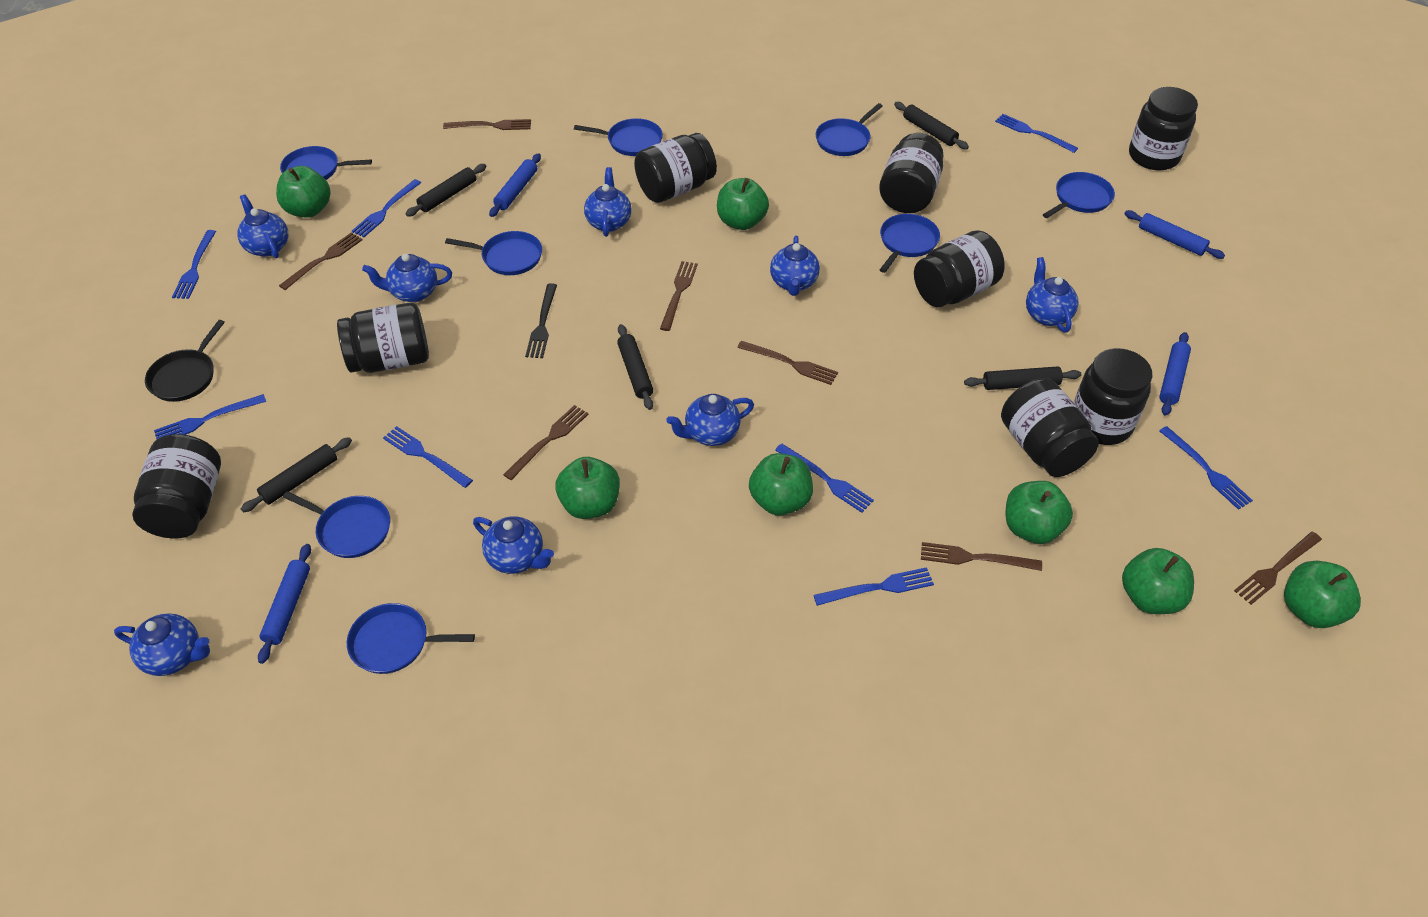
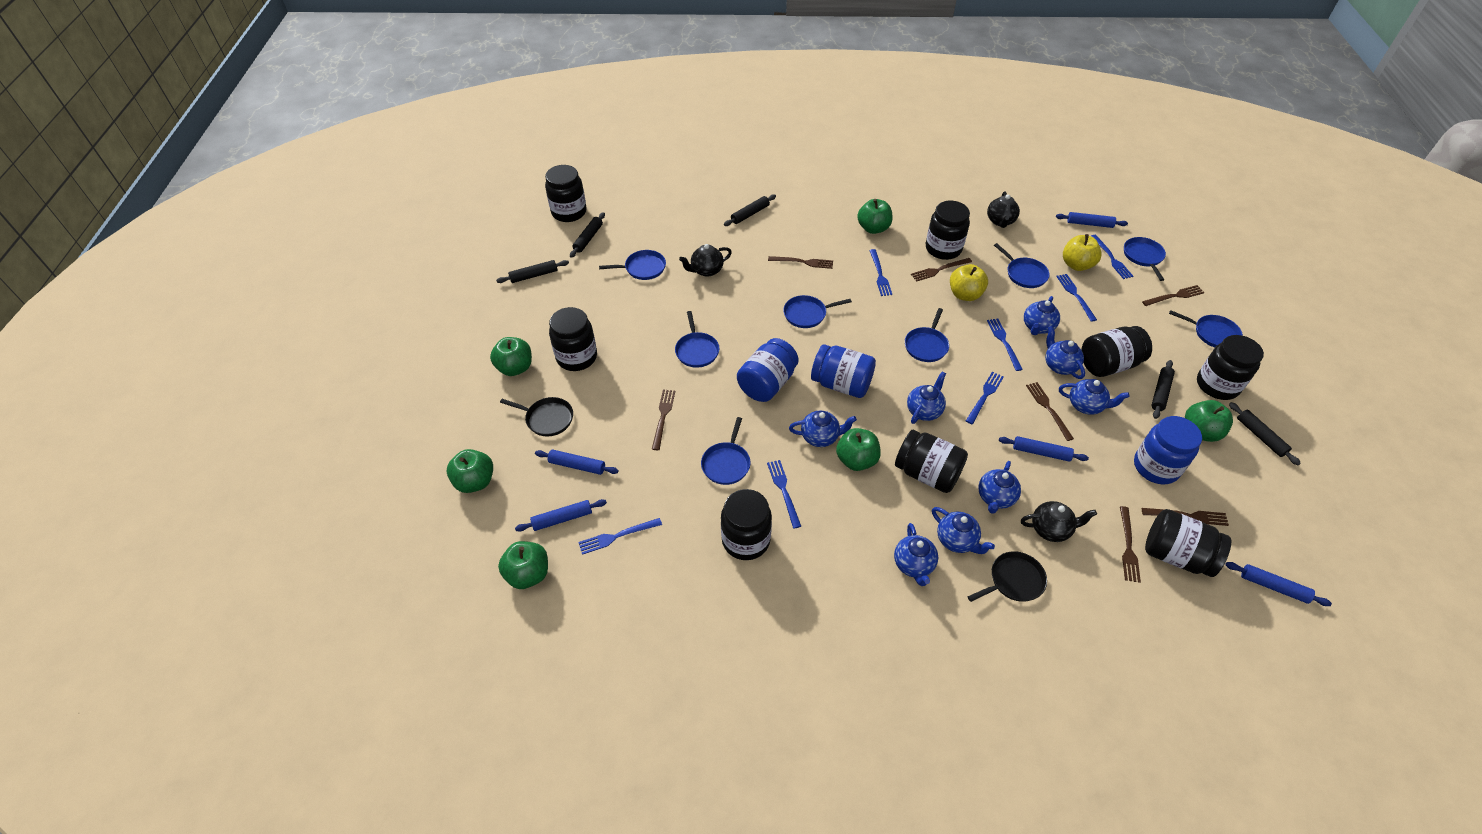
black fork: [525,283,557,358] = 1 -> none = 0
black pan: [145,320,225,402] = 1 -> [500,397,573,436] [967,551,1047,602] = 2
black teapot: none = 0 -> [679,244,732,277] [987,191,1020,228] [1021,501,1097,542] = 3
blue fork: [154,394,266,439] [172,230,216,299] [352,179,421,237] [383,426,473,488] [775,443,874,513] [813,567,934,606] [995,114,1078,153] [1159,426,1253,510] = 8 -> [578,518,662,555] [767,460,801,528] [869,249,892,296] [966,372,1004,424] [987,318,1023,371] [1056,274,1097,322] [1091,235,1133,279] = 7
blue jar: none = 0 -> [737,338,799,402] [811,344,876,398] [1134,416,1202,484] = 3
blue rolling pin: [258,544,311,664] [489,153,541,217] [1124,210,1225,259] [1159,332,1191,416] = 4 -> [515,499,607,532] [535,450,619,475] [999,436,1089,462] [1056,212,1128,228] [1225,562,1332,606] = 5
green apple: [276,166,331,218] [555,457,620,519] [717,178,769,230] [749,453,813,516] [1005,481,1073,544] [1122,548,1194,614] [1284,561,1361,628] = 7 -> [447,449,493,493] [490,337,532,376] [498,541,548,589] [836,428,881,471] [857,199,892,234] [1185,400,1233,442] = 6
yellow apple: none = 0 -> [950,264,988,301] [1063,234,1102,271] = 2

